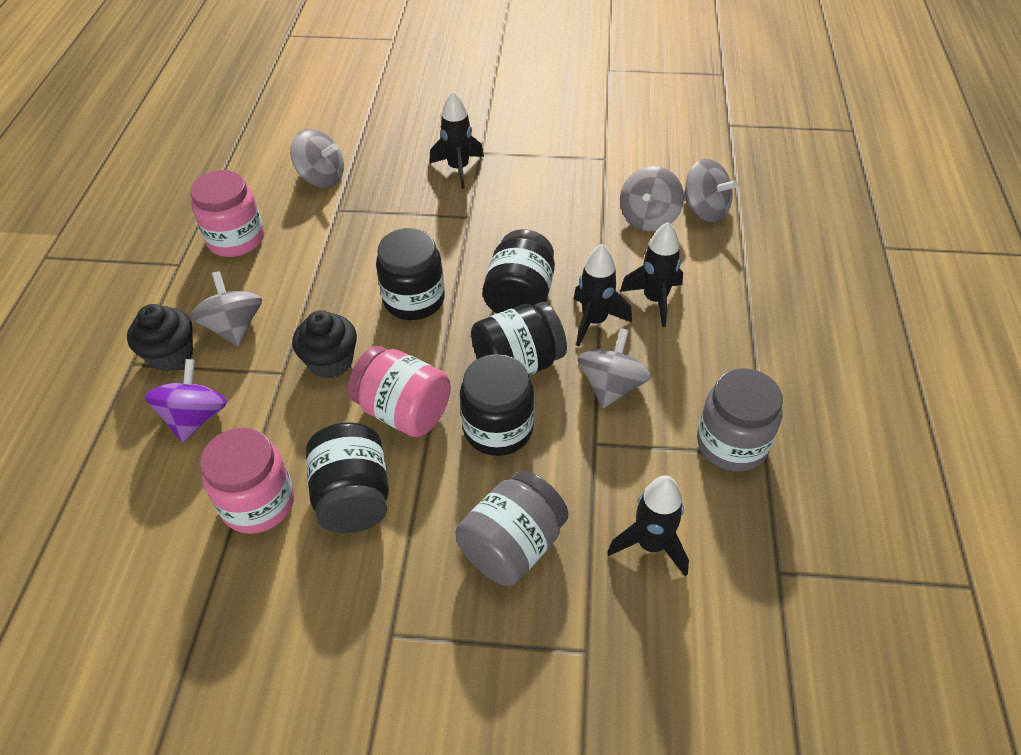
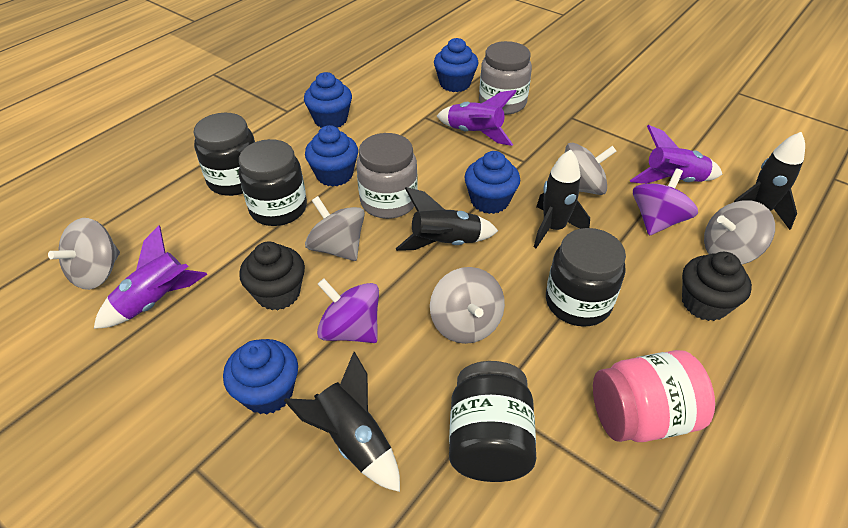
black jar: [306,422,389,533] [376,228,445,320] [460,354,534,456] [471,302,567,375] [483,229,555,313] = 5 -> [193,113,255,196] [239,139,307,226] [449,361,536,482] [546,228,626,327] = 4
blue cupcake: none = 0 -> [223,339,298,414] [304,72,352,128] [305,125,358,187] [434,38,478,92] [464,151,520,214] = 5
pink jar: [190,170,264,257] [200,427,294,534] [348,346,451,437] = 3 -> [593,350,715,442] = 1
purple rocket: none = 0 -> [94,225,207,329] [437,90,517,146] [630,125,722,184] = 3
purple spinning top: [145,359,227,443] = 1 -> [317,279,379,343] [633,168,698,235] = 2

